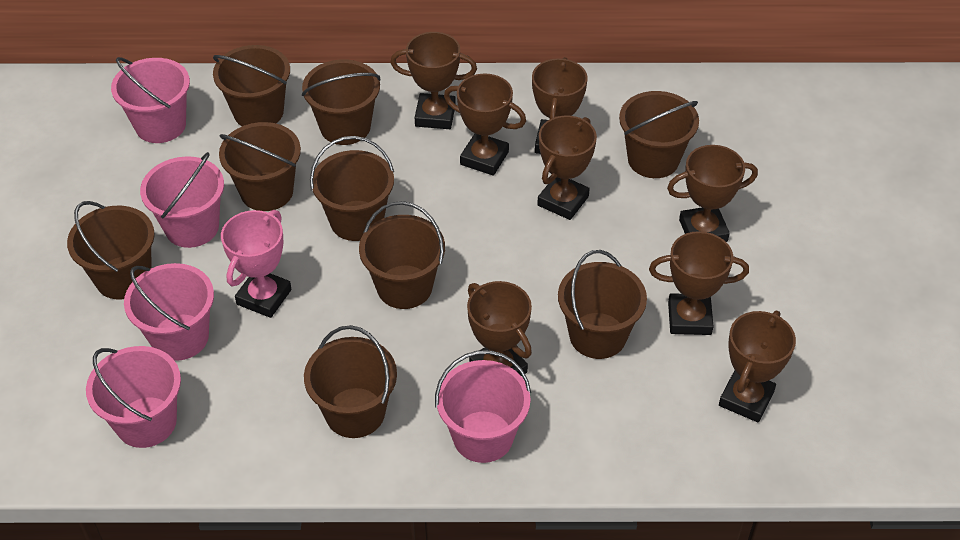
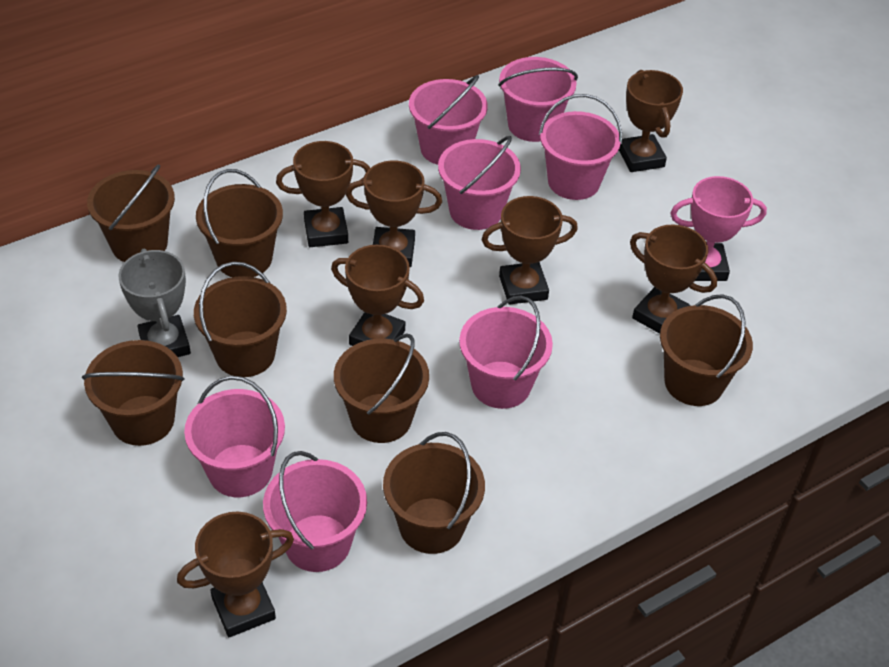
brown bucket: [67,201,155,299] [213,45,290,126] [219,122,301,211] [302,59,381,145] [304,325,397,438] [310,136,394,241] [359,201,445,309] [558,250,647,359] [619,91,699,178] = 9 -> [82,340,184,446] [87,164,175,262] [194,262,287,377] [196,169,283,277] [334,333,429,443] [383,432,485,554] [660,294,753,406] = 7
brown trophy: [390,32,477,129] [444,73,526,176] [467,281,532,376] [532,57,588,154] [537,116,597,220] [649,231,749,335] [667,145,758,242] [719,311,796,423] = 8 -> [177,512,294,637] [276,141,370,247] [331,245,424,346] [346,160,442,267] [481,196,578,305] [619,70,683,172] [630,224,717,334] = 7
grey trophy: none = 0 -> [118,249,191,357] = 1
pink bucket: [86,346,181,448] [111,57,190,143] [124,263,214,361] [140,152,224,248] [435,350,531,463] = 5 -> [184,376,285,497] [263,451,367,572] [409,75,488,165] [438,136,521,230] [459,296,553,409] [498,57,578,142] [539,94,622,200] = 7

